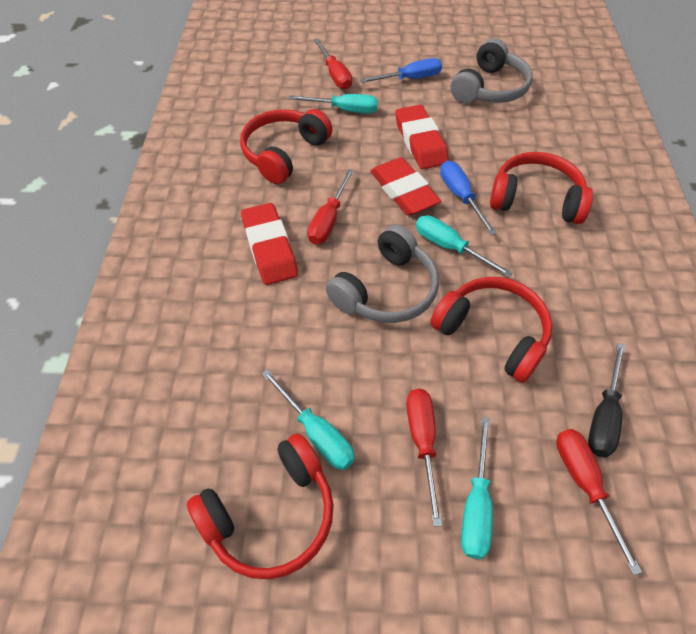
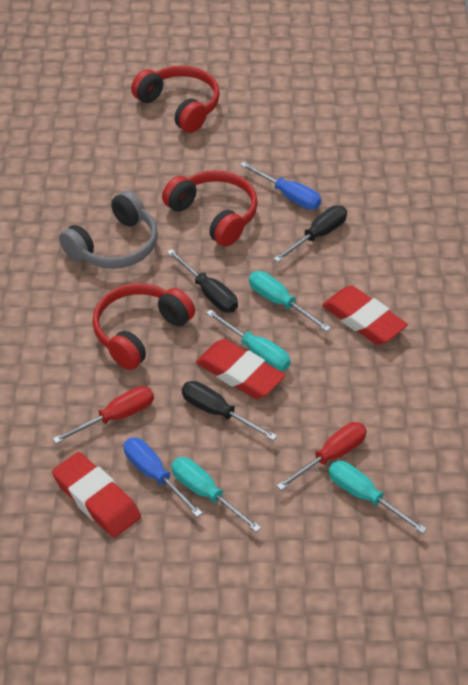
black screwdriver: [588,343,626,458] = 1 -> [167,249,238,312] [182,381,277,441] [274,205,347,262] = 3
grey headphones: [326,225,439,323] [451,39,533,104] = 2 -> [59,190,158,269] = 1
red headphones: [187,433,334,579] [240,109,333,184] [431,277,552,383] [490,152,593,224] = 4 -> [92,283,195,370] [131,65,220,133] [162,170,258,247] = 3
red screwdriver: [308,169,354,244] [314,39,352,89] [406,389,442,527] [556,429,642,575] = 4 -> [53,386,154,444] [277,422,367,490] = 2

